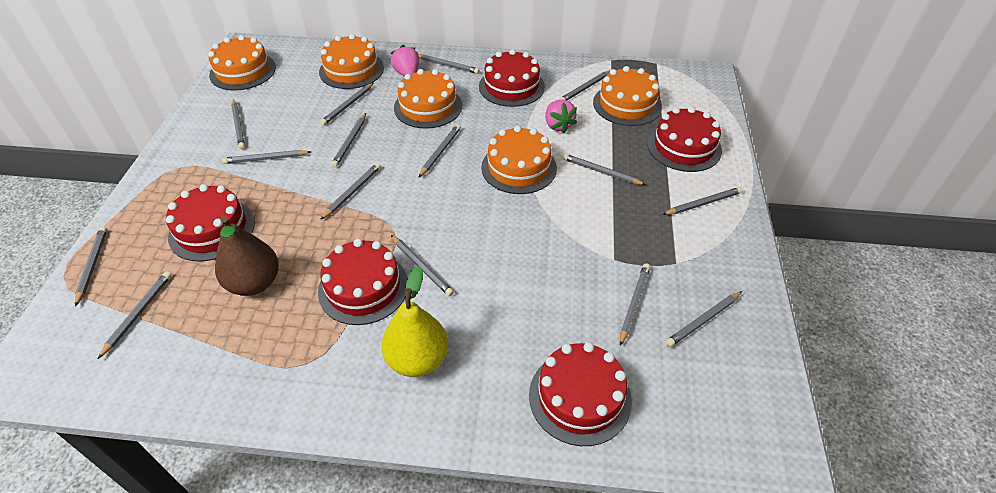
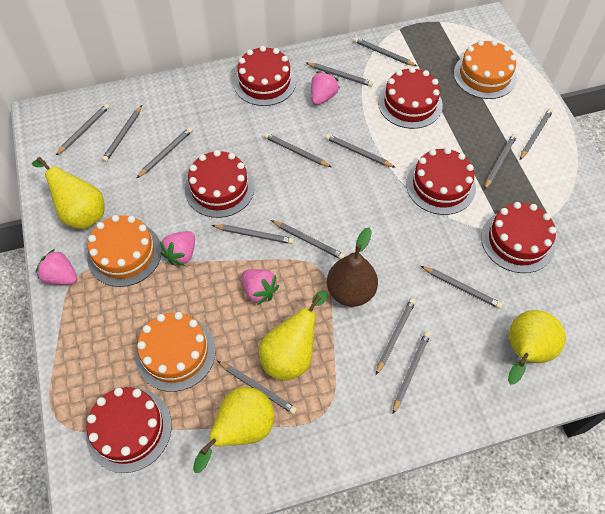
orange cake: [208,35,276,91] [319,34,384,89] [394,69,462,129] [481,126,557,194] [593,66,662,126] = 5 -> [87,215,162,287] [135,312,216,392] [454,40,517,99] = 3
pink strawberry: [391,45,419,76] [545,100,577,133] = 2 -> [36,249,77,285] [160,231,195,266] [242,269,279,305] [311,72,339,105] = 4
red cake: [166,184,255,262] [318,239,408,325] [479,49,545,107] [529,342,632,446] [647,107,722,172] = 5 -> [86,387,172,473] [185,150,255,218] [233,46,296,106] [378,67,443,129] [406,147,476,215] [481,202,556,273] = 6
yellow pear: [382,266,448,377] = 1 -> [32,157,104,229] [193,387,274,473] [259,291,328,381] [508,310,566,385] = 4

